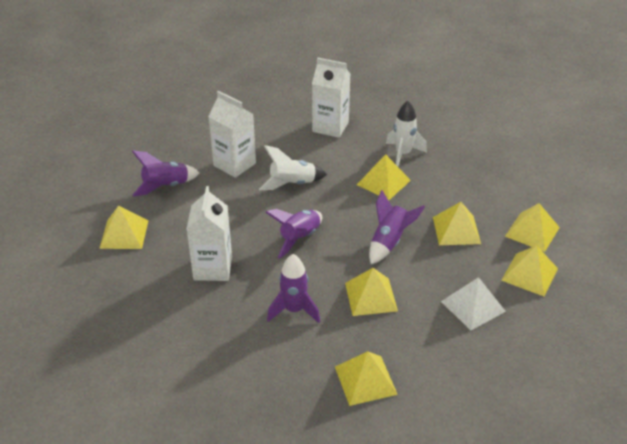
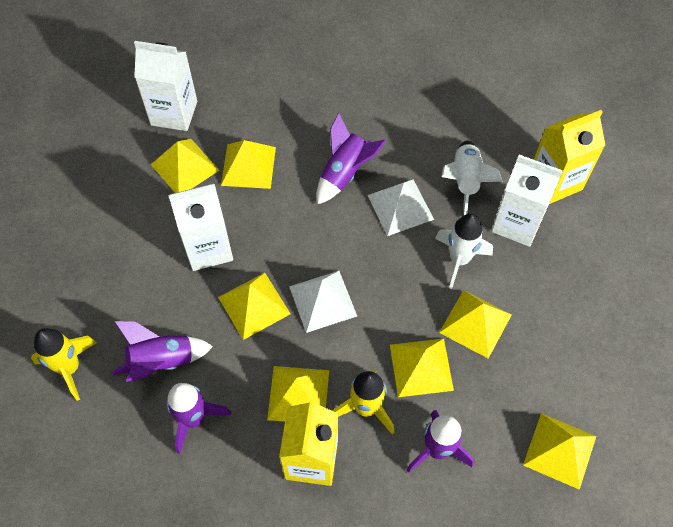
white pyramid: [441,277,506,330] = 1 -> [289,271,357,333] [368,180,434,236] = 2
yellow carton: none = 0 -> [279,399,338,486] [534,110,605,204] = 2
yellow rocket: none = 0 -> [31,328,97,401] [333,370,394,434] = 2

